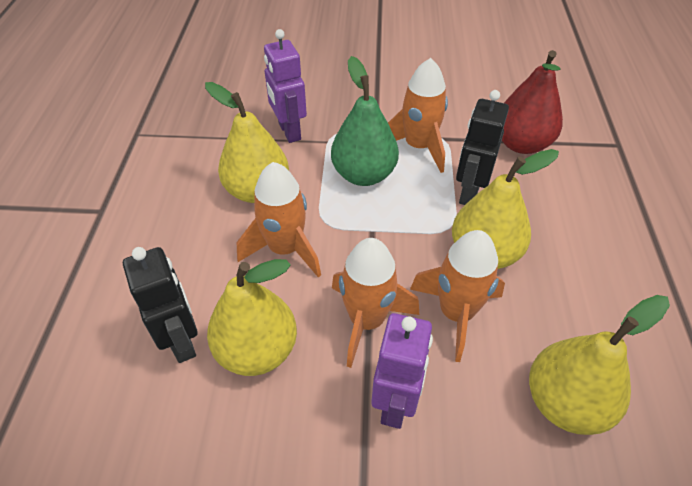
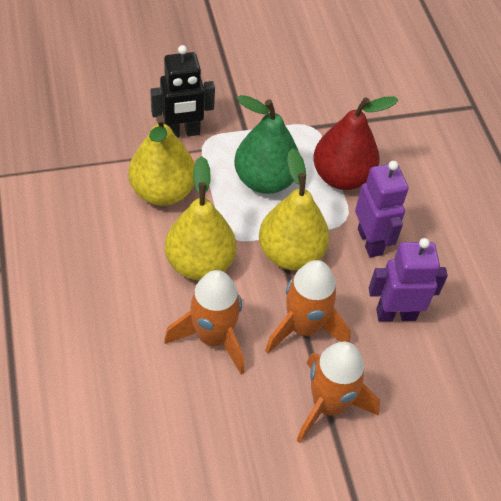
black robot: [123,247,198,363] [456,90,509,205] = 2 -> [150,45,215,138] = 1
orange rocket: [237,162,321,278] [332,238,419,368] [388,58,448,173] [410,230,505,362] = 4 -> [164,270,244,374] [265,260,351,354] [297,341,380,443] = 3
yellow pear: [205,82,289,203] [207,259,297,376] [452,149,559,269] [529,295,670,435] = 4 -> [128,115,195,206] [165,156,236,280] [259,148,330,270] = 3

